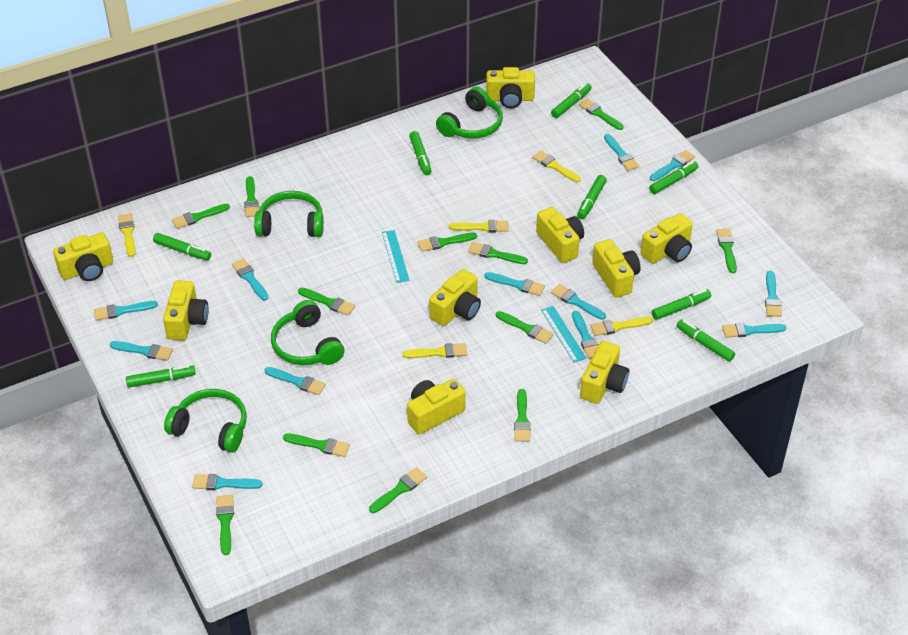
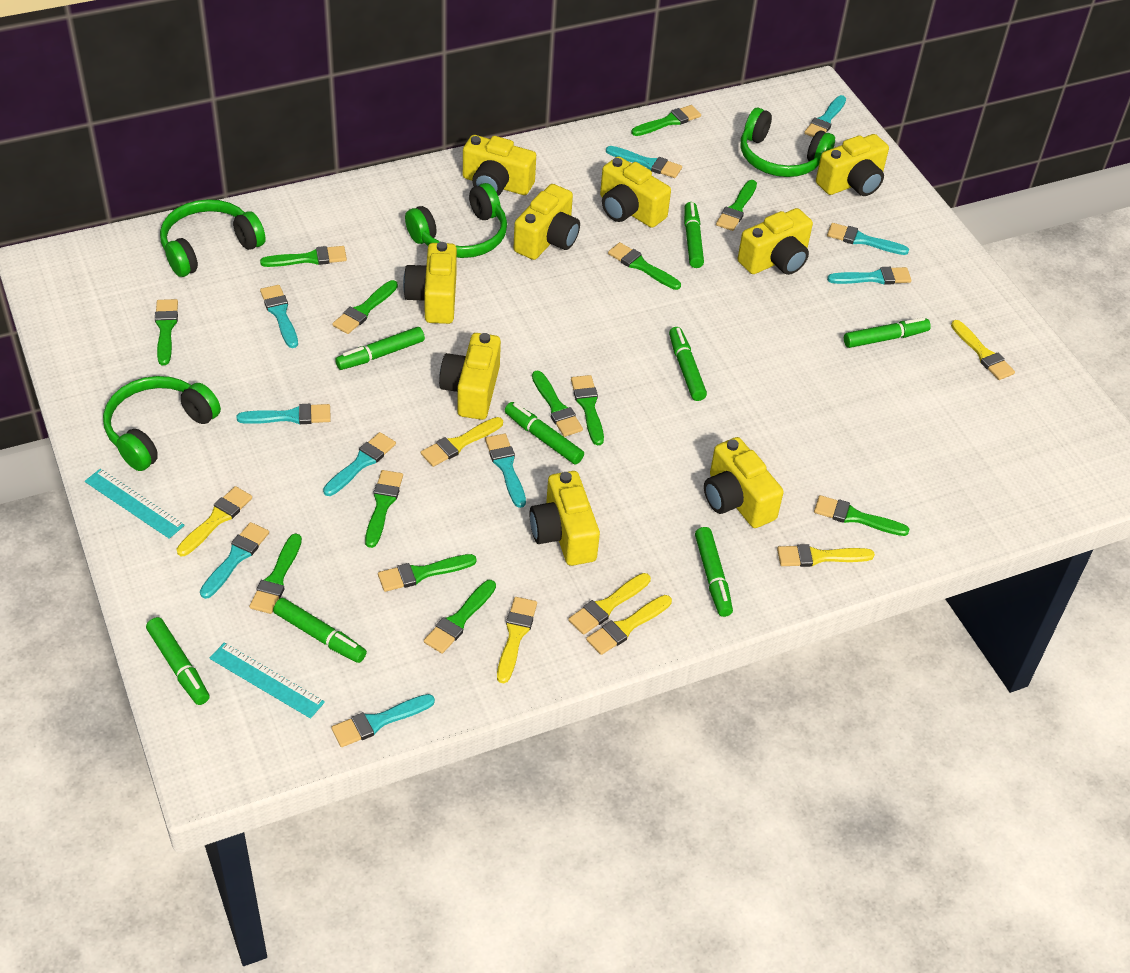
green brush: [172,204,230,229] [216,495,234,555] [244,176,259,217] [283,433,350,457] [298,288,355,316] [369,467,427,513] [417,233,477,252] [468,242,528,264] [496,311,554,344] [514,389,531,442] [579,99,624,130] [716,229,737,273] = 12 -> [155,299,178,365] [249,533,302,614] [260,246,347,267] [332,280,398,334] [365,470,403,548] [378,554,477,592] [424,580,496,654] [532,371,583,437] [571,375,604,445] [608,242,681,290] [631,105,701,136] [716,180,757,231] [814,495,910,536] = 13
turquoise brush: [94,301,158,321] [110,341,173,361] [192,474,263,490] [232,258,269,300] [264,367,326,395] [484,272,545,296] [551,284,606,320] [572,311,598,359] [604,134,639,171] [650,150,695,181] [722,323,786,338] [765,271,782,317] = 12 -> [200,522,269,599] [237,404,331,424] [260,285,298,348] [323,432,396,496] [331,694,435,747] [485,434,526,508] [606,146,682,178] [804,95,846,137] [827,223,909,255] [827,267,911,285] = 10
yellow brush: [118,213,136,257] [403,343,467,358] [449,220,509,232] [532,150,581,182] [590,317,653,336] = 5 -> [177,486,252,556] [421,417,503,467] [497,597,537,683] [568,573,651,635] [586,595,672,655] [777,544,875,567] [951,320,1015,380] = 7

